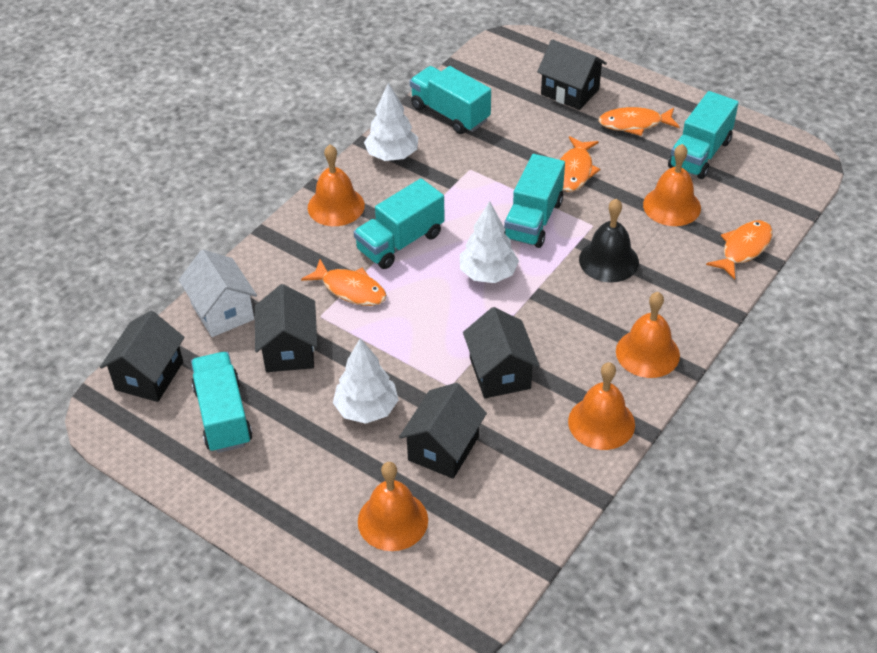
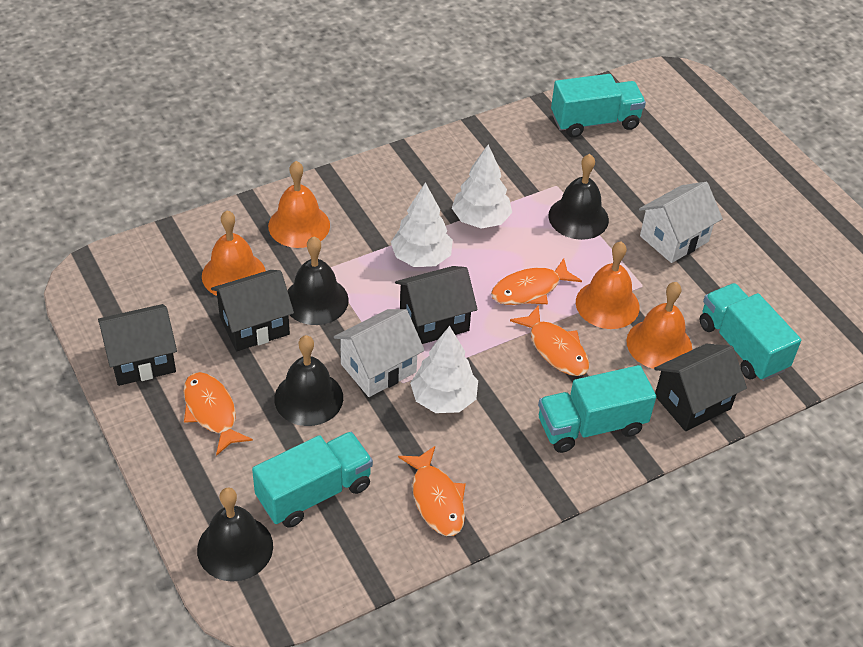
black bell: [579,199,639,283] = 1 -> [197,487,273,582] [274,335,343,426] [287,236,349,325] [548,154,609,240] = 4
black house: [100,311,185,402] [255,284,317,372] [399,383,487,479] [463,307,540,398] [537,39,607,110] = 5 -> [98,304,177,386] [211,270,294,351] [395,266,478,344] [654,344,747,431] = 4
orange bell: [308,145,365,226] [358,462,428,551] [568,362,635,450] [616,292,680,378] [643,144,701,226] = 5 -> [202,210,266,296] [268,161,330,248] [576,242,639,329] [627,282,692,369] = 4
turquoise truck: [191,352,252,453] [354,178,445,269] [410,66,491,134] [504,154,565,248] [668,91,739,179] = 5 -> [252,432,373,528] [538,365,656,453] [551,74,646,138] [700,283,801,381] = 4
white house: [179,250,257,337] = 1 -> [334,309,425,397] [639,182,723,263] = 2

